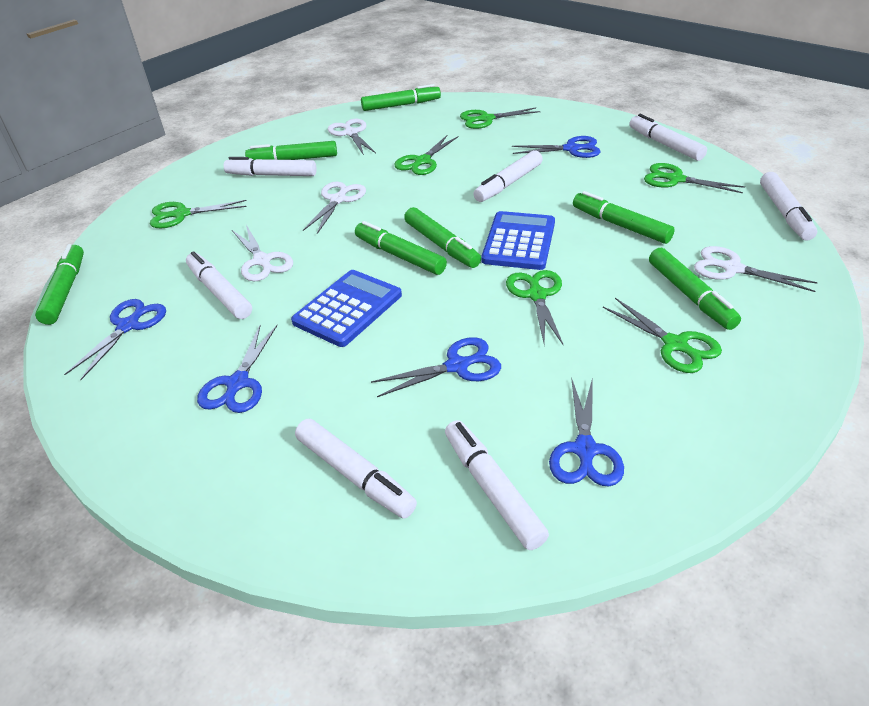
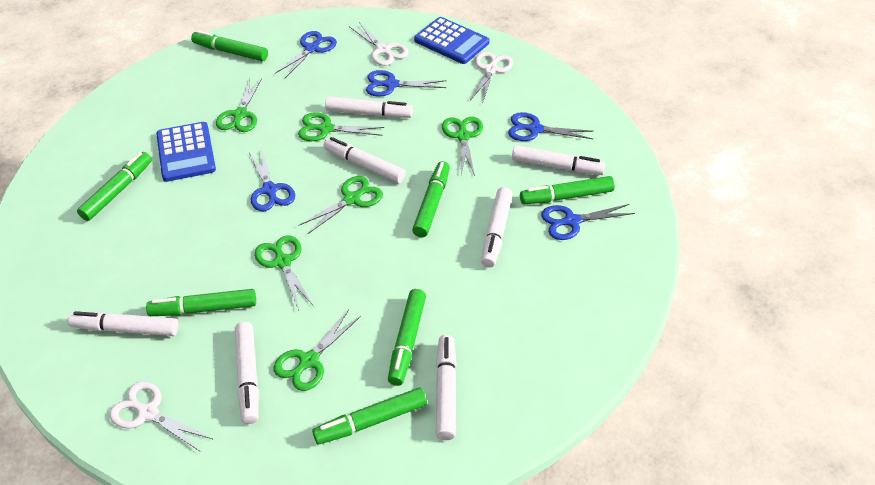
white scissors: [232,225,293,281] [303,182,366,234] [328,119,376,155] [694,246,818,292] = 4 -> [109,381,212,452] [349,22,408,66] [470,52,513,104] = 3

